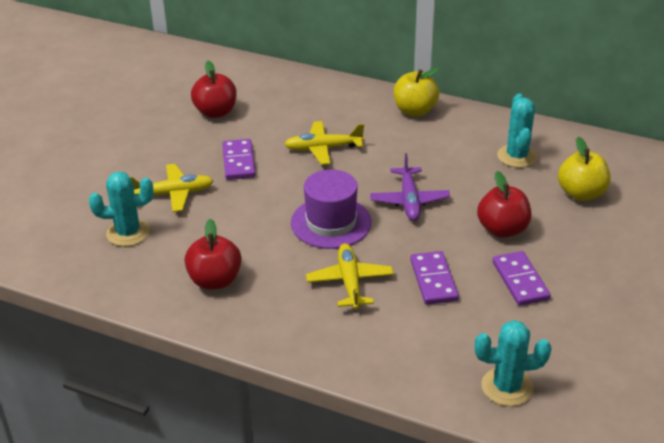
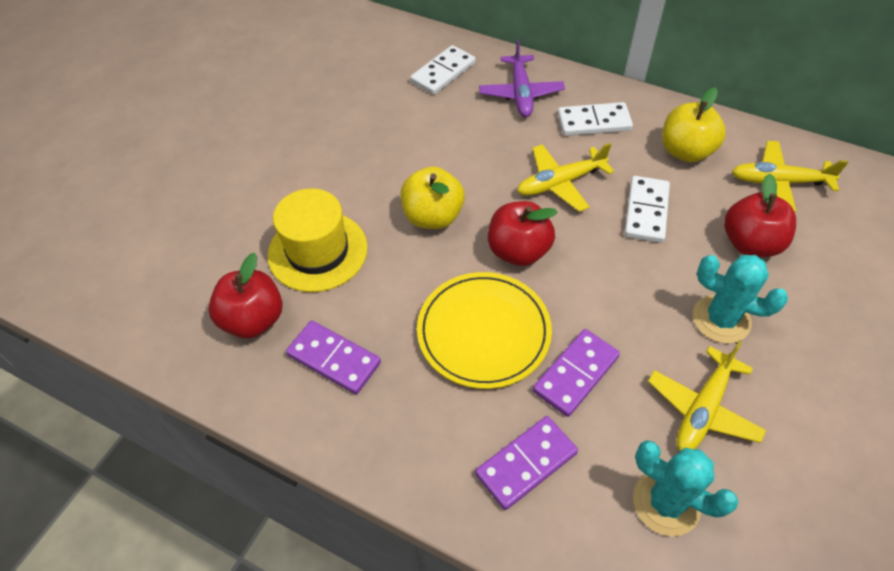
purple hat: [291,170,372,249] = 1 -> none = 0
turquoise cactus: [89,172,154,247] [474,320,552,406] [497,93,537,168] = 3 -> [633,440,739,536] [693,255,788,343] = 2
white domino: none = 0 -> [410,45,476,95] [558,102,633,136] [624,176,670,243] = 3
yellow hat: none = 0 -> [268,188,368,292] = 1
yellow plate: none = 0 -> [417,272,552,389] = 1

